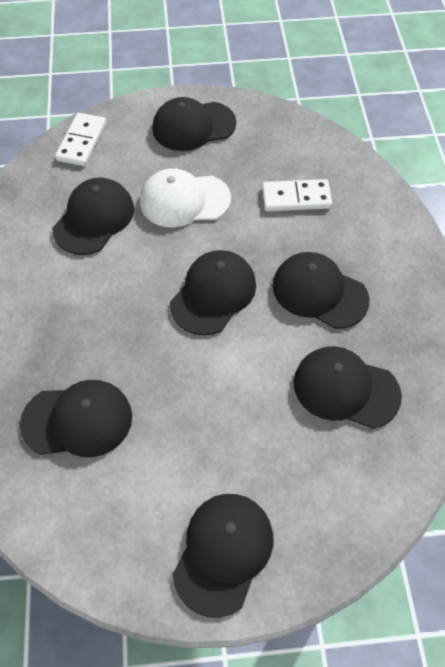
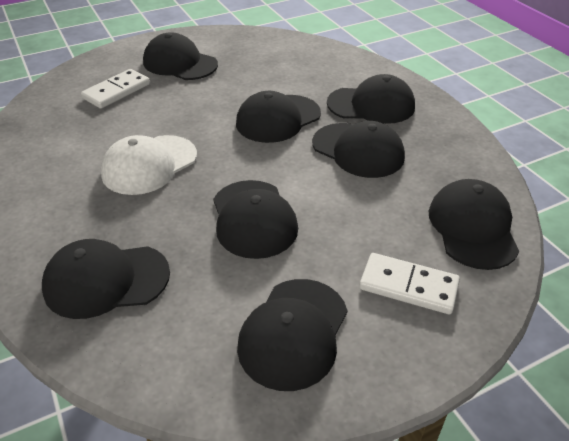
black cap: [20,380,132,457] [53,177,134,255] [152,97,236,151] [170,250,256,336] [172,494,273,618] [272,252,370,329] [294,346,402,429] = 7 -> [42,239,170,319] [143,32,218,80] [213,180,298,259] [236,91,321,143] [237,279,348,391] [312,121,405,178] [327,74,415,124] [429,179,519,270] = 8

